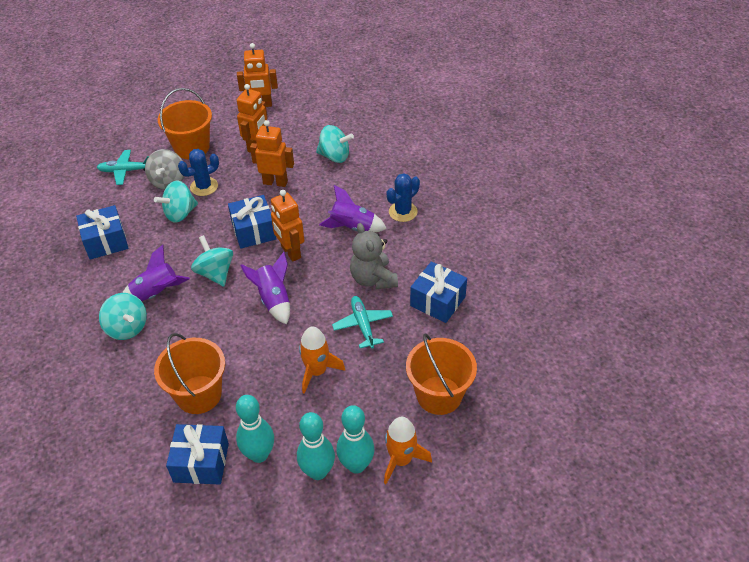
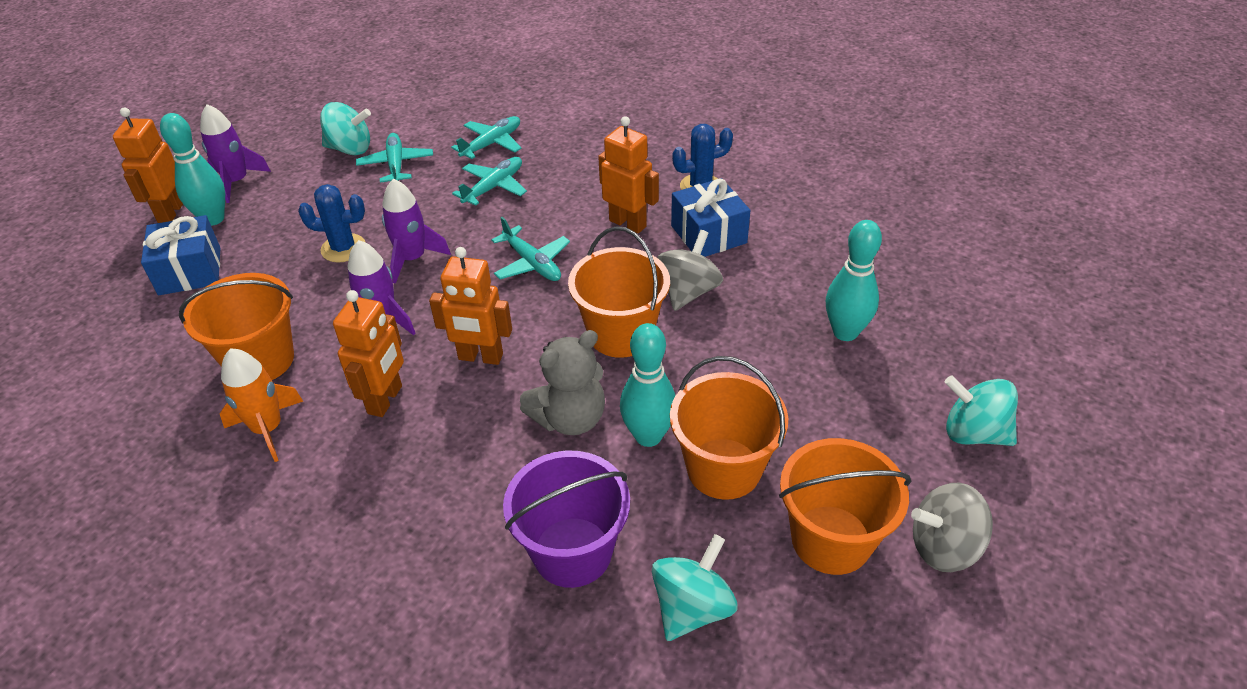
blue gift: [76,205,128,260] [166,424,229,485] [228,195,276,249] [410,261,467,323] = 4 -> [141,215,220,295] [671,178,750,257] = 2
grey spinning top: [145,149,184,190] = 1 -> [657,230,723,311] [911,483,993,572] = 2
orange bucket: [154,333,225,414] [158,88,212,159] [406,333,477,415] = 3 -> [179,273,294,380] [568,226,670,358] [670,356,788,500] [779,438,911,575] = 4
orange rocket: [299,326,345,394] [384,417,432,484] = 2 -> [220,348,304,462] = 1
purple bucket: none = 0 -> [503,450,630,588] = 1
turquoise plane: [97,150,149,185] [332,296,393,349] = 2 -> [356,133,433,183] [451,116,522,159] [452,157,527,206] [491,217,570,281] = 4
turquoise spinning top: [99,293,147,340] [154,181,198,223] [191,235,233,287] [316,125,354,163] = 4 -> [320,102,371,155] [652,534,737,641] [945,375,1018,446] = 3

